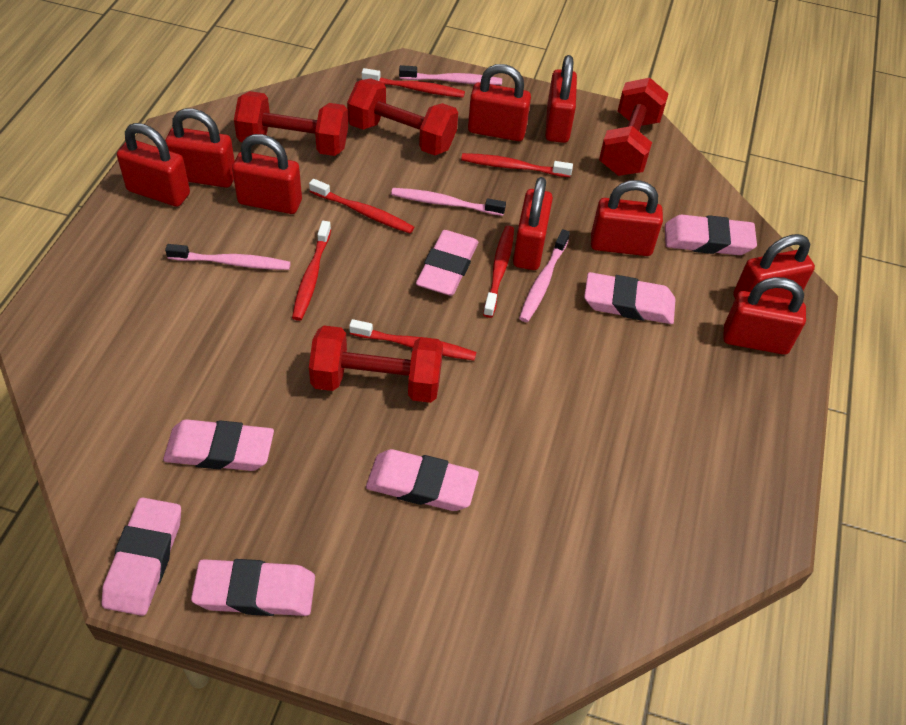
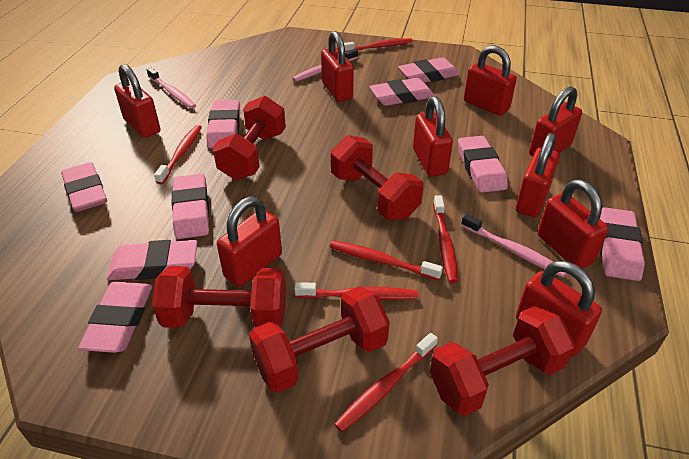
pink eraser: [102,497,181,616] [163,419,274,471] [191,559,315,616] [366,449,479,511] [416,230,478,296] [584,272,676,324] [665,215,757,255] = 7 -> [61,162,107,212] [78,282,152,353] [107,240,197,280] [172,174,209,239] [206,100,240,148] [369,78,435,106] [398,57,460,83] [458,136,508,193] [599,207,645,281] = 9
pink toothbrush: [165,244,291,270] [391,188,506,216] [399,65,502,85] [519,229,570,322] = 4 -> [147,68,196,109] [292,49,358,82] [461,214,566,277] = 3
red dumbbell: [234,91,348,156] [309,326,443,403] [347,78,458,155] [599,78,668,176] = 4 -> [152,266,286,328] [213,96,286,180] [249,286,390,393] [331,135,423,220] [430,306,575,416] = 5

